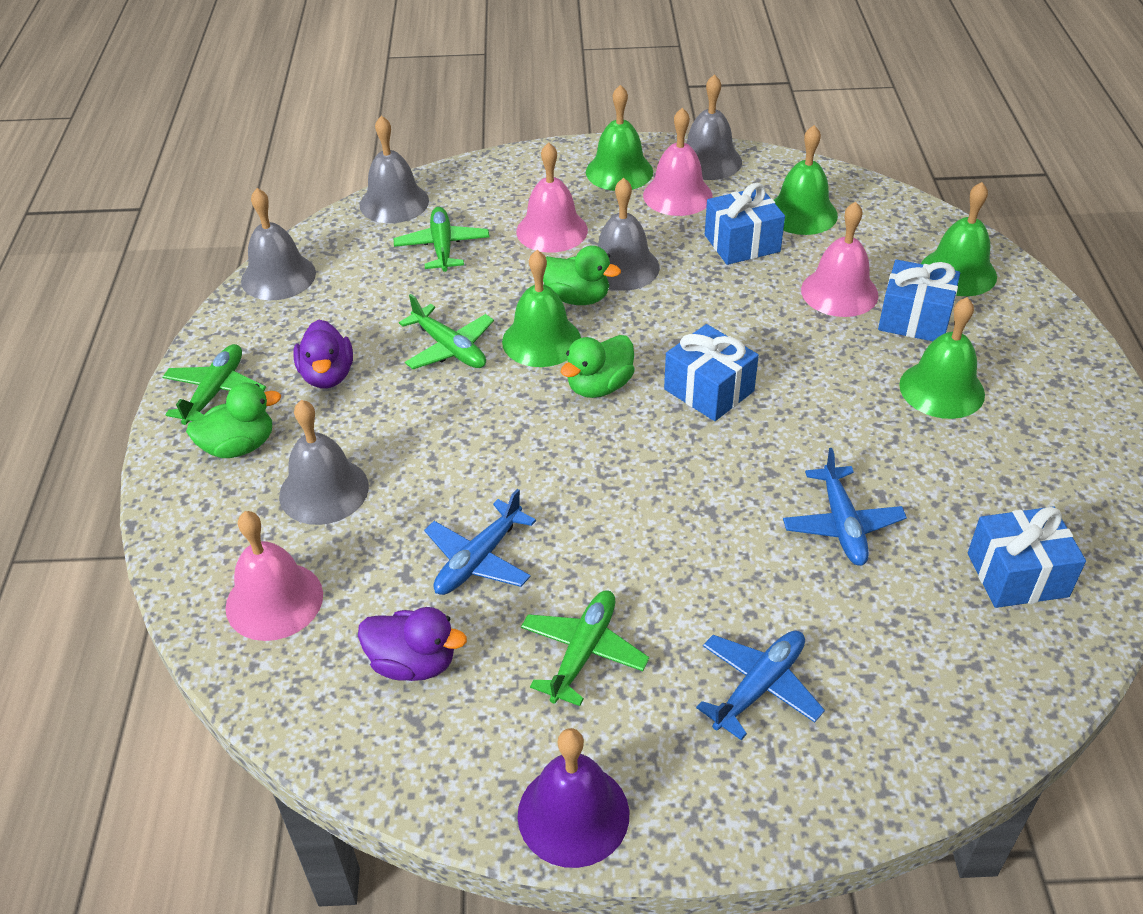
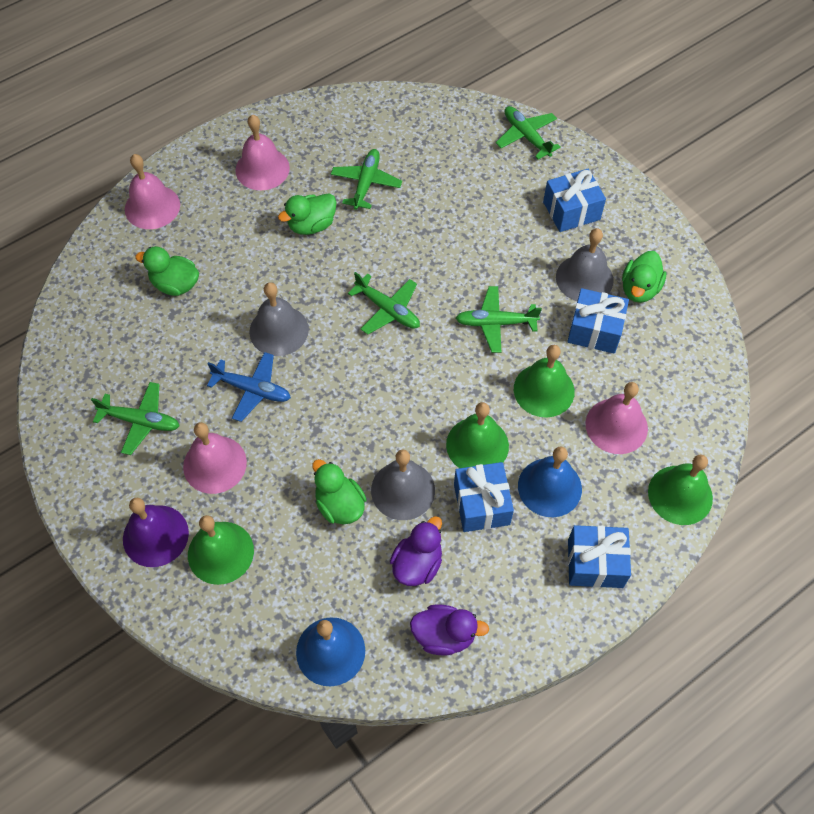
blue bell: none = 0 -> [296,617,365,686] [518,446,582,517] = 2
blue plane: [424,489,536,595] [696,630,825,740] [783,448,907,566] = 3 -> [207,352,291,422] = 1
green bell: [502,250,581,367] [586,85,653,191] [774,125,838,235] [899,297,985,419] [921,182,997,296] = 5 -> [188,515,254,585] [446,402,509,468] [514,345,575,418] [648,454,713,525] = 4
green duck: [186,383,281,458] [543,245,621,305] [561,335,635,398] = 3 -> [135,246,199,296] [278,193,336,235] [312,459,367,524] [622,251,666,303] = 4
green plane: [163,344,266,425] [394,207,489,272] [399,294,494,369] [521,590,649,706] = 4 -> [91,382,180,455] [331,149,402,210] [348,272,420,334] [456,286,542,353] [496,106,561,160] = 5
grey bell: [241,188,316,300] [279,400,369,525] [360,116,429,223] [598,178,660,291] [686,74,742,180] = 5 -> [249,282,309,356] [371,450,435,520] [556,228,614,301] = 3

